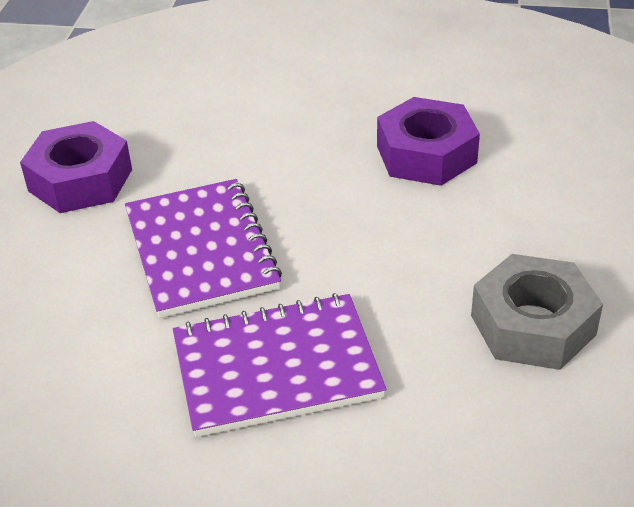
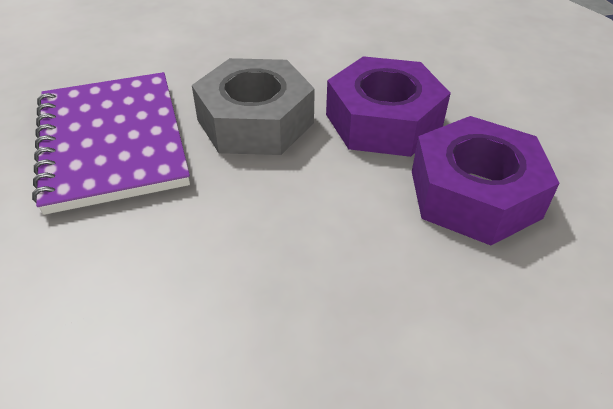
purple notebook: [125,179,282,318] [173,293,386,437] = 2 -> [32,72,190,215] = 1

